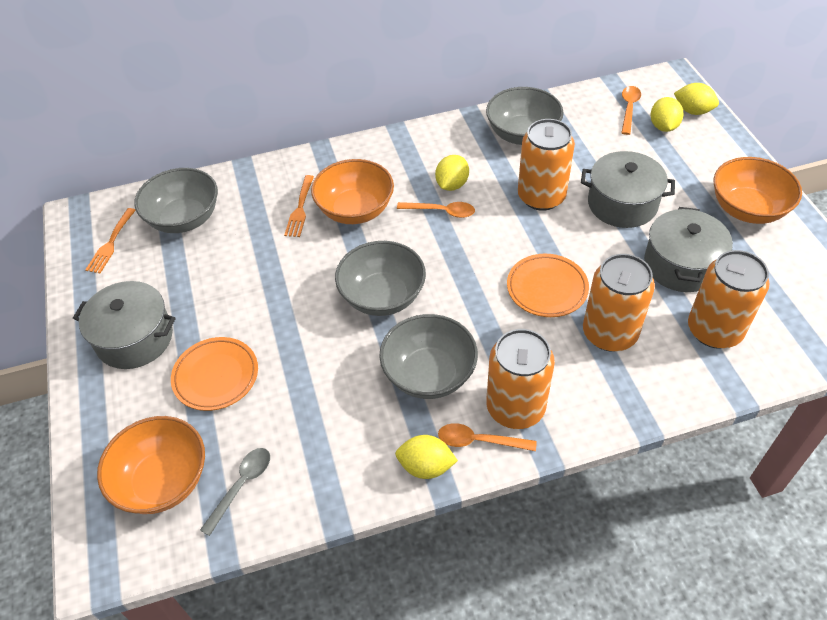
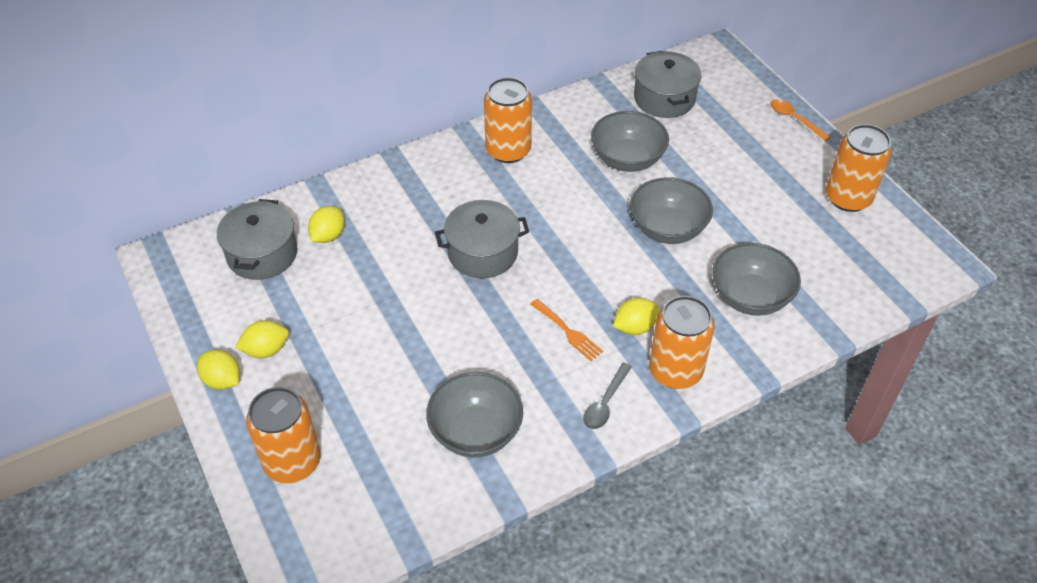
orange bowl: [97,416,205,514] [311,159,394,224] [714,157,802,224] = 3 -> none = 0
orange fork: [85,208,136,273] [284,175,314,237] = 2 -> [530,299,603,361] = 1
orange plate: [171,337,258,411] [507,254,589,317] = 2 -> none = 0
orange spoon: [397,202,475,218] [438,423,536,451] [621,86,641,135] = 3 -> [770,99,830,141] = 1

